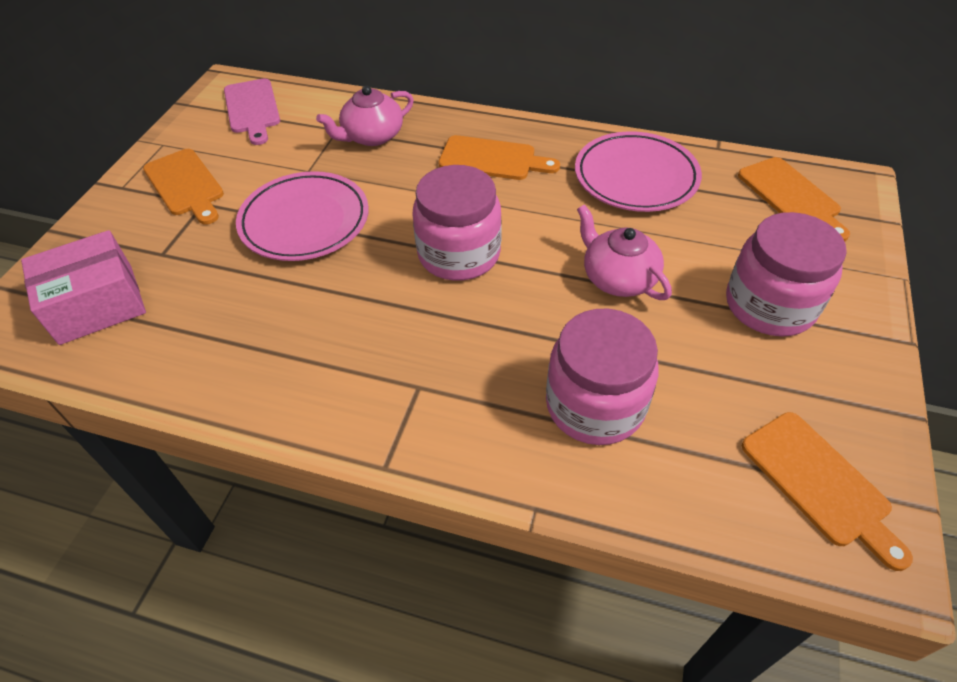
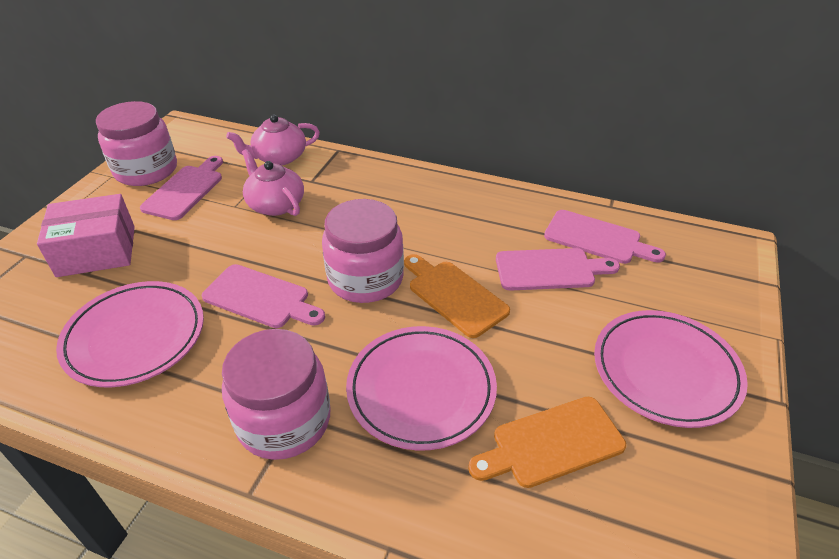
orange cutting board: [143,149,224,225] [439,135,560,180] [738,157,850,241] [742,412,913,571] = 4 -> [404,254,510,338] [468,397,626,488] = 2
pink cutting board: [224,78,280,145] = 1 -> [140,156,223,220] [202,264,325,328] [496,248,620,291] [544,210,666,264] = 4
pink plate: [236,171,369,261] [575,131,702,212] = 2 -> [56,281,204,387] [346,326,497,451] [594,310,748,428] = 3

